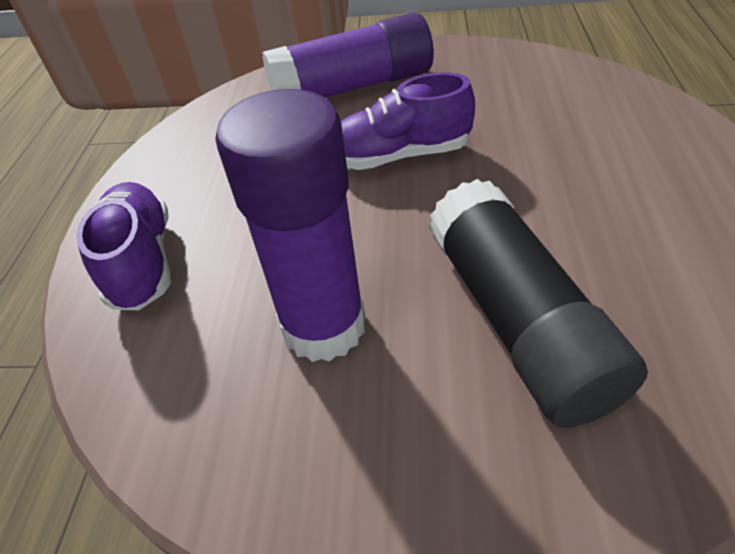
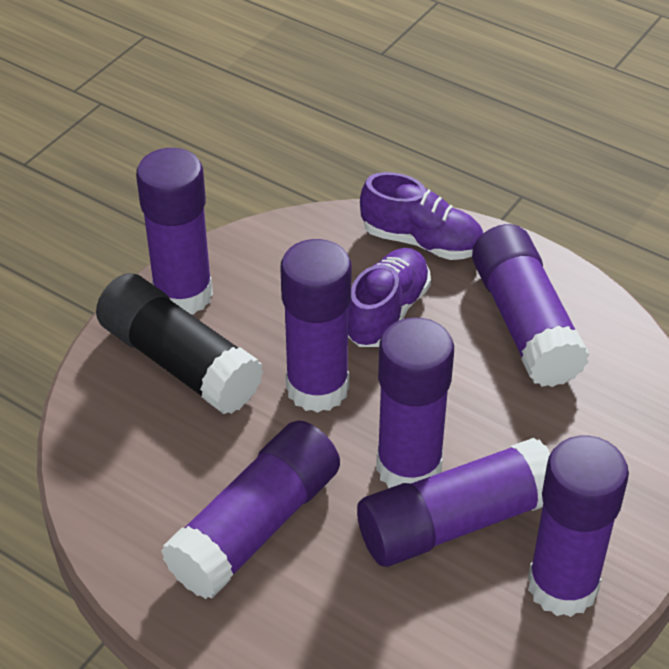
purple glue stick: [215,89,365,362] [262,12,434,98] = 2 -> [136,148,213,315] [161,420,340,599] [281,239,352,413] [357,438,551,567] [376,317,454,488] [472,224,589,387] [528,436,629,617] = 7

